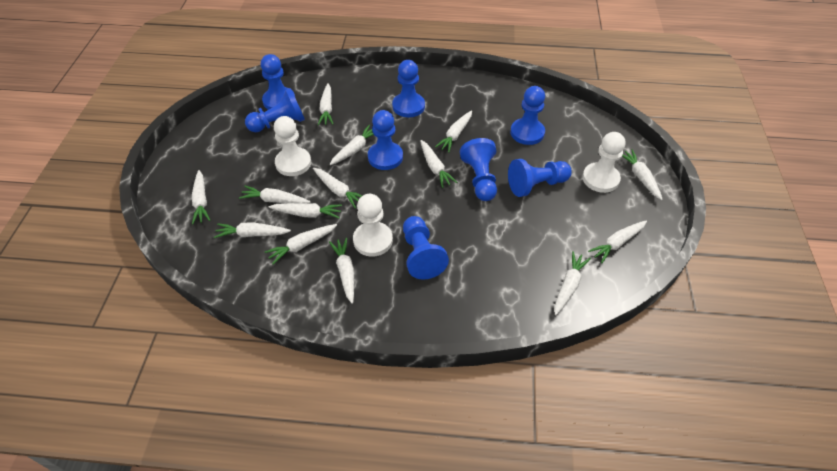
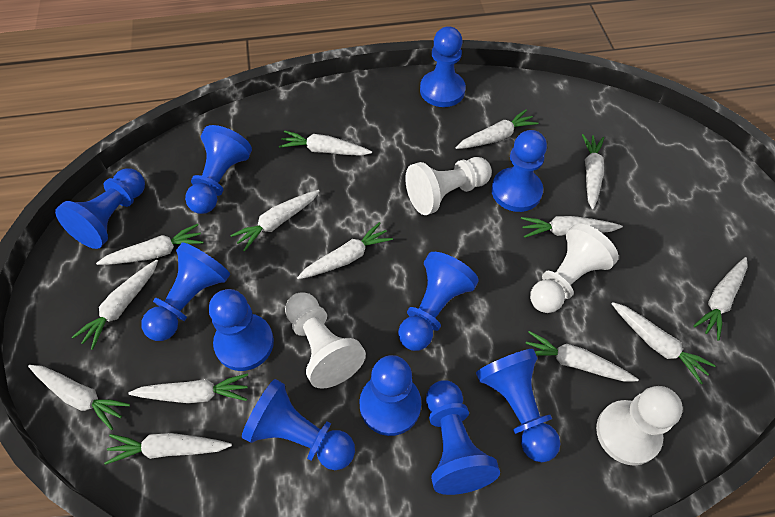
blue pawn: [245,88,305,132] [261,54,295,110] [368,110,403,170] [392,60,425,117] [403,216,449,280] [460,138,497,201] [508,159,572,197] [510,86,545,145] = 8 -> [55,168,145,249] [141,242,230,341] [185,125,252,214] [209,289,274,371] [242,379,355,470] [360,355,421,436] [398,252,479,351] [420,26,466,107] [426,380,500,495] [476,349,560,462] [491,130,547,212] = 11
white pawn: [274,116,311,176] [353,194,393,257] [582,132,625,193] = 3 -> [285,292,366,389] [405,157,492,215] [530,224,619,313] [596,386,683,466] = 4

